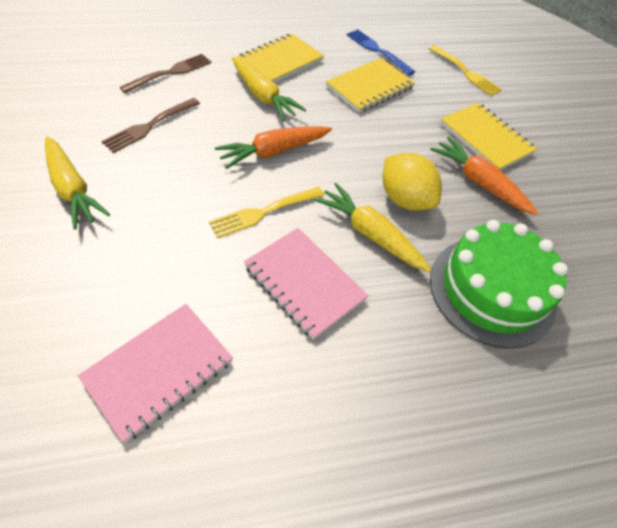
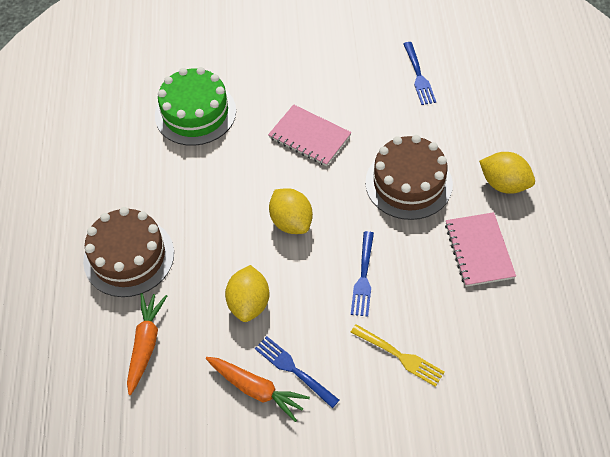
blue fork: [347,29,415,75] = 1 -> [255,336,339,408] [351,231,374,317] [403,42,436,105] = 3
brown cake: none = 0 -> [83,207,174,297] [365,135,453,220] = 2
brown fork: [101,98,200,153] [120,54,212,93] = 2 -> none = 0
yellow carrot: [45,136,110,230] [232,57,306,121] [314,183,431,272] = 3 -> none = 0
yellow fork: [209,187,324,238] [429,45,502,96] = 2 -> [350,324,445,387] = 1
yellow lemon: [383,153,442,211] = 1 -> [225,265,269,322] [269,188,313,234] [479,152,535,194] = 3
yellow notebook: [236,34,324,83] [326,58,415,113] [440,103,537,170] = 3 -> none = 0

